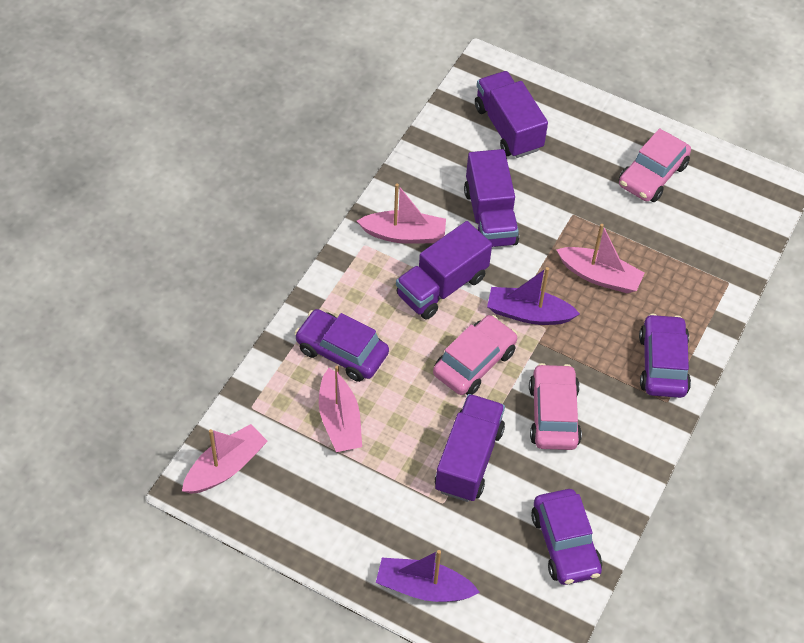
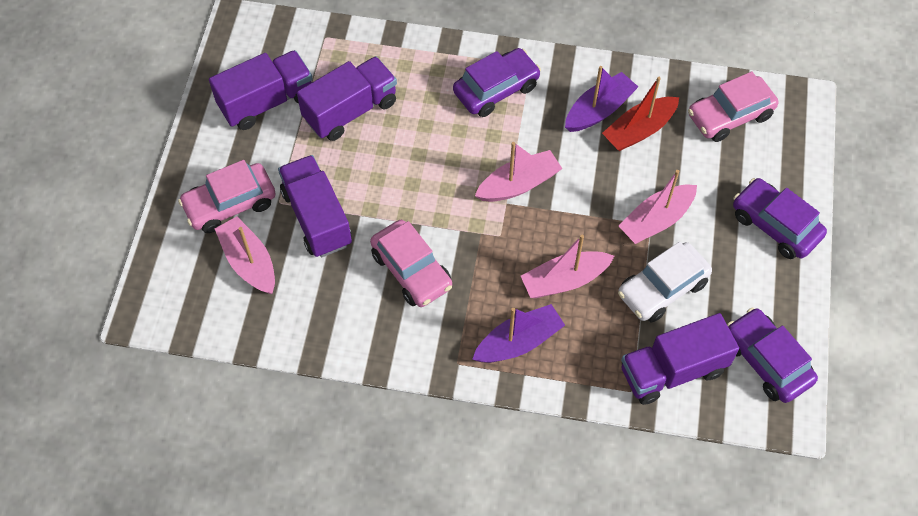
red boat: none = 0 -> [602,77,679,151] = 1
white car: none = 0 -> [618,242,712,323] = 1

